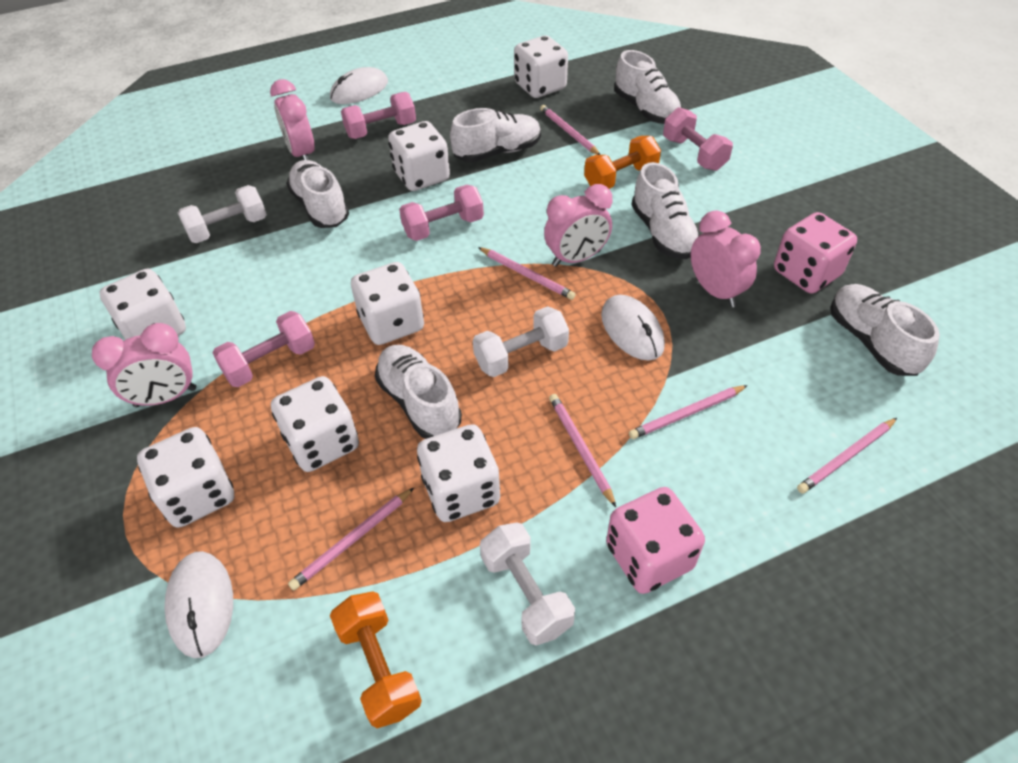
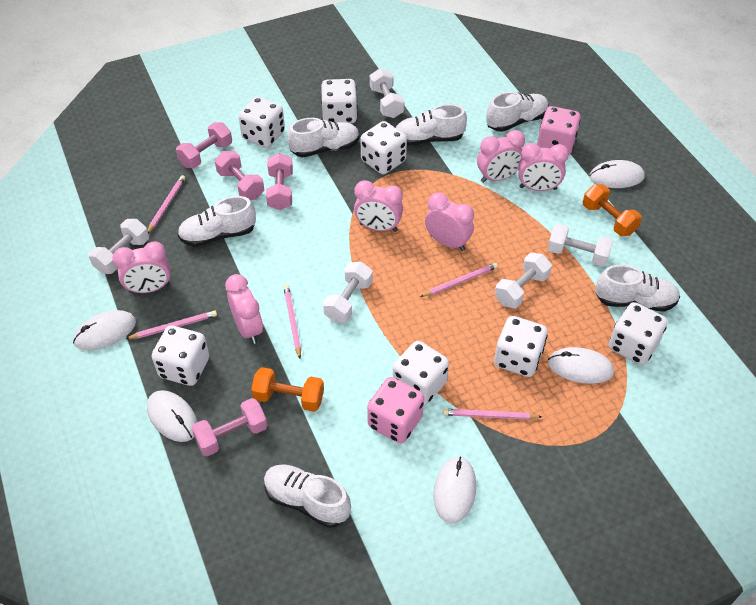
pink clock: [92,323,196,407] [270,79,315,160] [544,184,612,267] [691,210,761,307] = 4 -> [112,241,171,293] [225,274,263,344] [354,180,403,232] [425,193,474,251] [477,130,525,183] [518,143,569,191] = 6
pink pencil: [288,488,414,591] [478,247,576,300] [540,105,600,155] [549,394,616,507] [629,385,748,439] [797,418,897,494] = 6 -> [126,310,217,339] [147,175,185,233] [284,285,301,358] [420,263,498,297] [443,409,542,420] = 5
white dumbbell: [178,185,267,243] [473,306,569,377] [480,522,575,646] = 3 -> [89,219,149,274] [323,262,373,322] [370,68,404,118] [495,253,552,308] [548,224,614,267] = 5
white mouse: [164,551,233,658] [330,67,388,104] [601,295,665,360] = 3 -> [73,310,136,350] [147,390,198,442] [433,456,476,523] [548,347,614,384] [589,160,645,188] = 5

